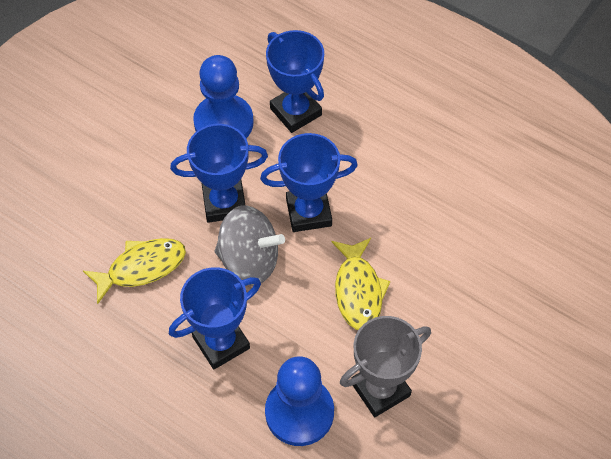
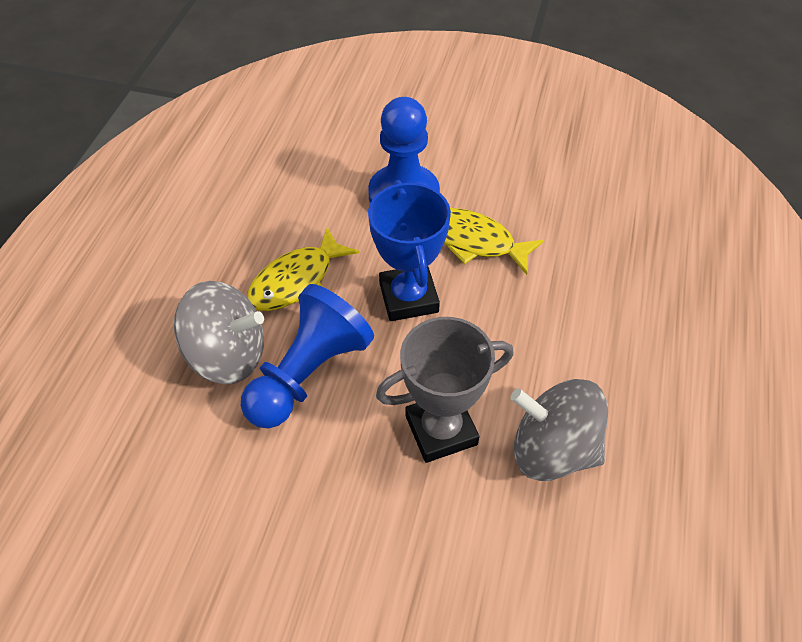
blue trophy: [169,267,261,369] [170,124,268,223] [260,133,358,232] [266,30,324,133] = 4 -> [368,180,451,321] = 1
grey spinning top: [215,206,285,286] = 1 -> [174,281,264,384] [510,379,608,481] = 2

